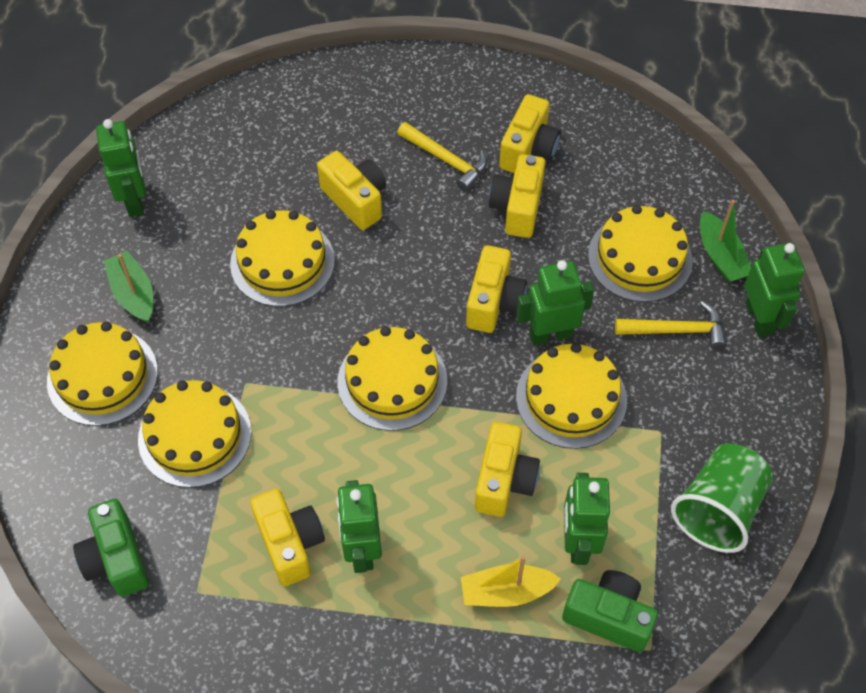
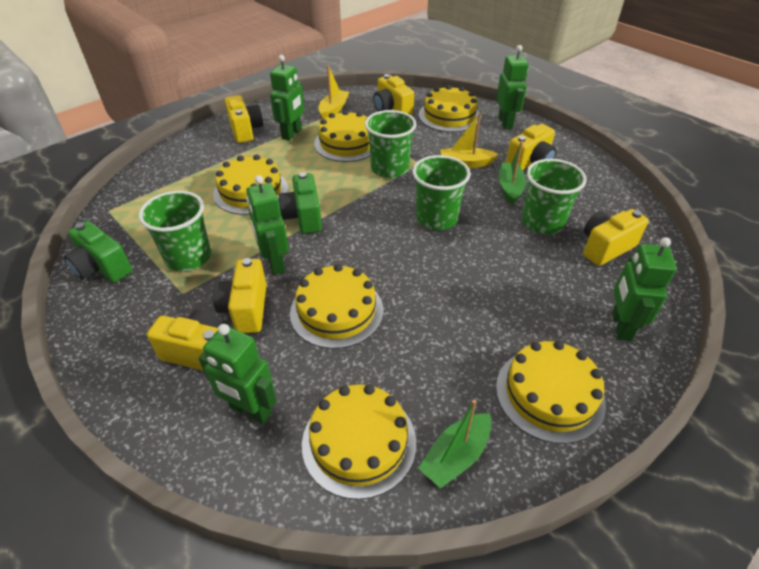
green cup: [671,443,773,553] = 1 -> [138,191,211,272] [365,110,416,178] [412,155,471,230] [522,159,587,234] = 4
yellow boat: [461,556,561,607] = 1 -> [318,65,350,119] [440,113,499,168] = 2
yellow hammer: [397,122,487,191] [615,301,726,350] = 2 -> none = 0

